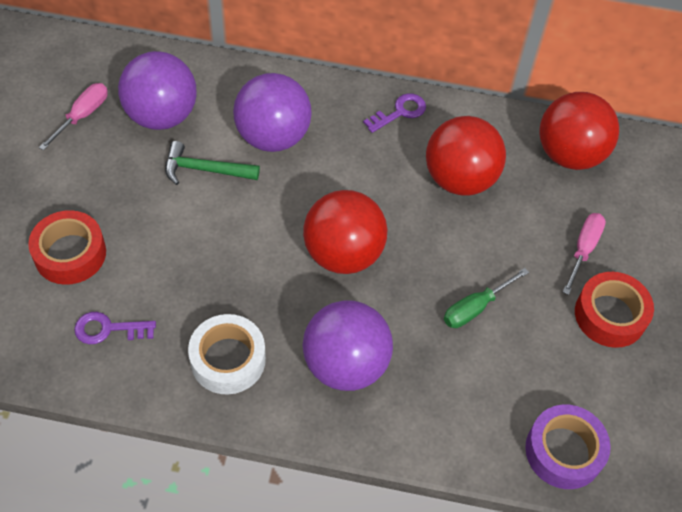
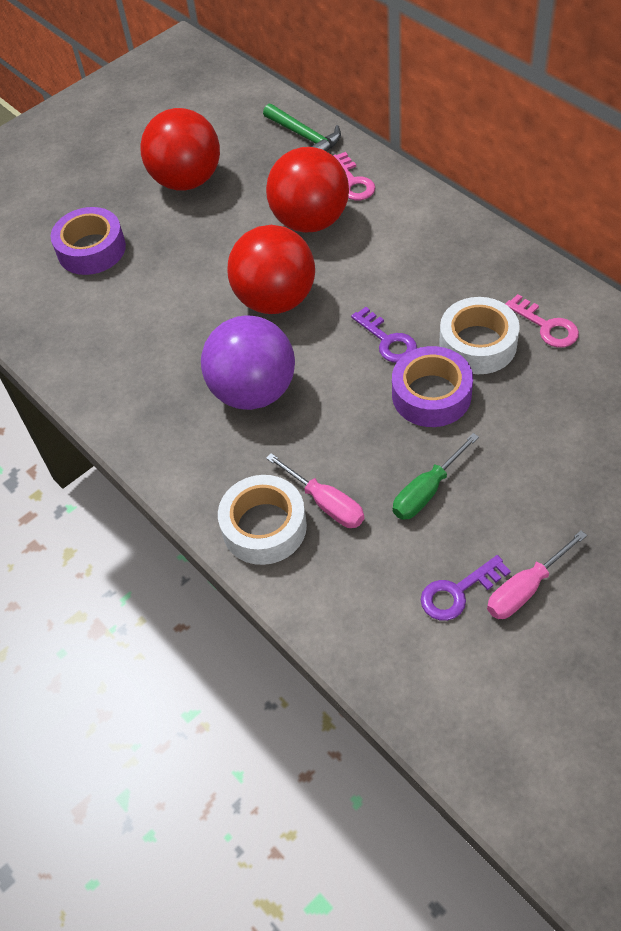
pink key: none = 0 -> [333,152,375,200] [505,294,579,348] = 2
purple ball: [118,51,197,130] [233,73,312,152] [303,300,393,391] = 3 -> [201,315,295,410] = 1
purple tape: [525,405,611,489] = 1 -> [51,207,126,275] [392,346,473,427] = 2
red tape: [28,210,106,285] [575,272,654,348] = 2 -> none = 0
white tape: [188,314,266,394] = 1 -> [218,475,307,565] [439,297,520,374] = 2

